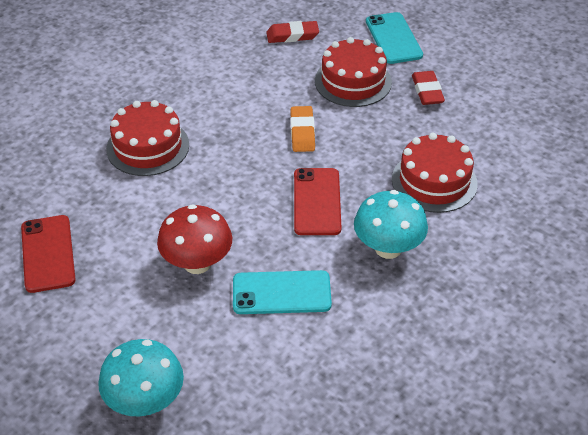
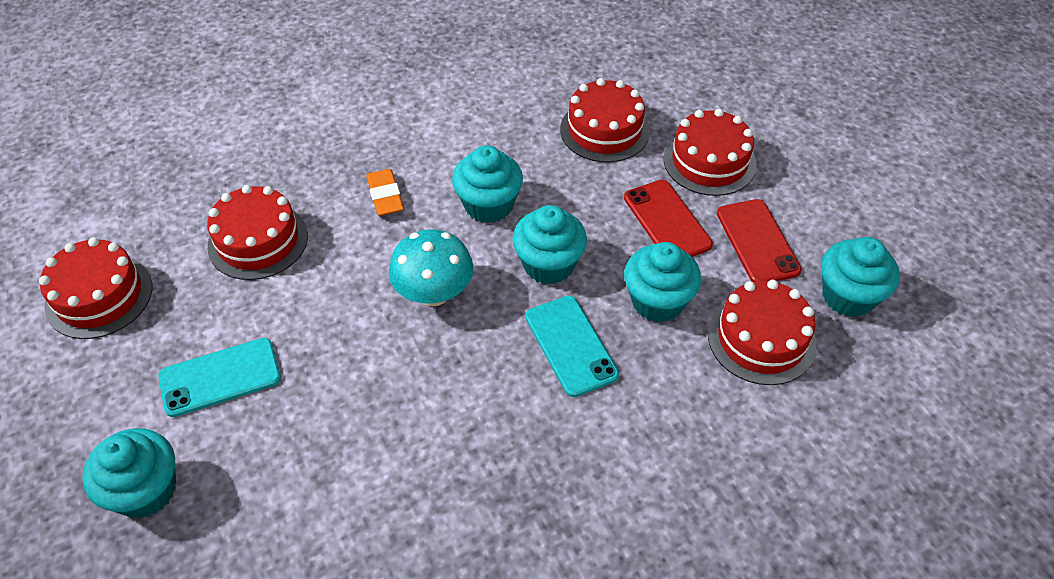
red cake: [106,100,189,176] [315,37,392,107] [392,133,478,213] = 3 -> [39,237,152,339] [207,185,308,280] [560,78,650,162] [664,109,757,196] [708,280,816,385] = 5
red eraser: [266,21,319,43] [412,71,445,105] = 2 -> none = 0
red mushroom: [157,204,232,274] = 1 -> none = 0
turquoise cupcake: none = 0 -> [82,428,176,518] [452,145,523,223] [512,205,587,285] [624,242,701,323] [821,237,900,317] = 5
turquoise mushroom: [98,339,184,416] [354,190,428,259] = 2 -> [389,229,473,306] = 1

